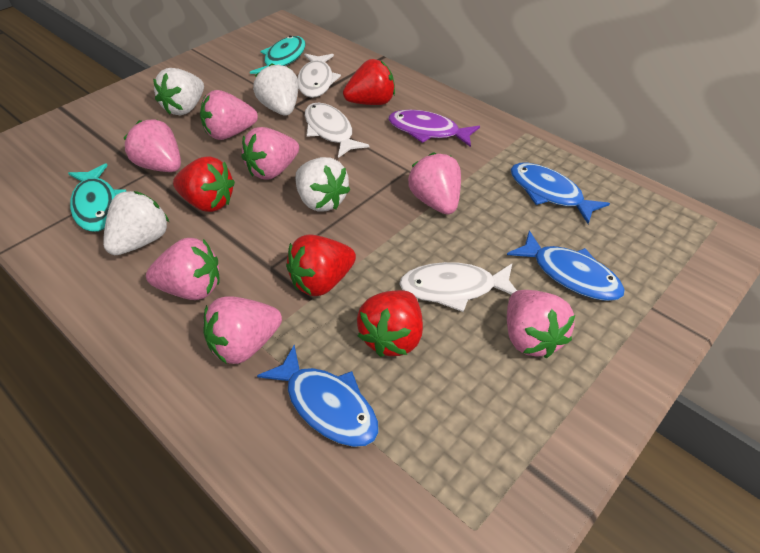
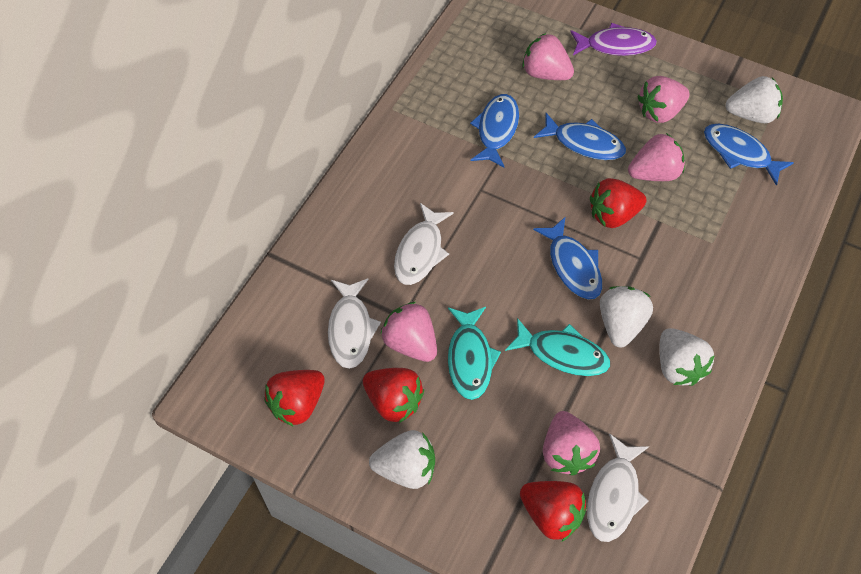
blue fish: [257,345,379,447] [507,230,625,301] [510,163,610,224] = 3 -> [470,94,519,167] [533,217,602,300] [534,113,626,160] [704,124,794,186] = 4
pink strawberry: [124,120,181,172] [146,238,220,300] [200,90,258,140] [203,296,282,364] [242,127,299,180] [408,153,461,214] [507,290,575,358] = 7 -> [381,302,437,362] [522,33,574,80] [543,411,600,475] [628,133,685,181] [637,76,690,123] = 5

